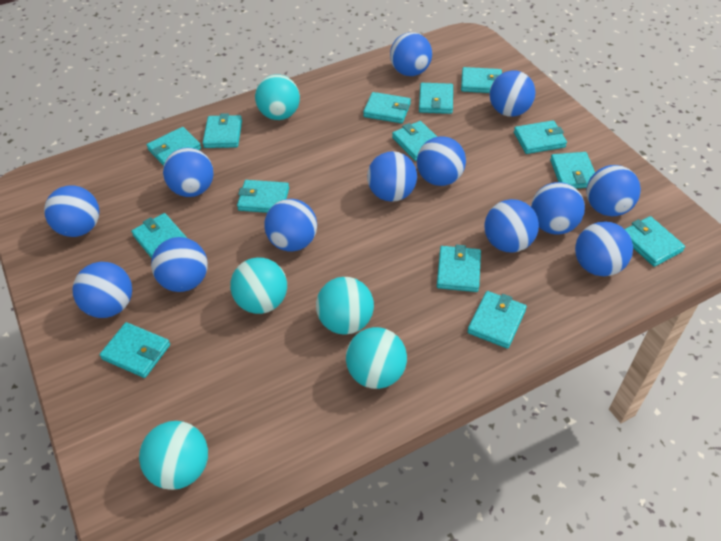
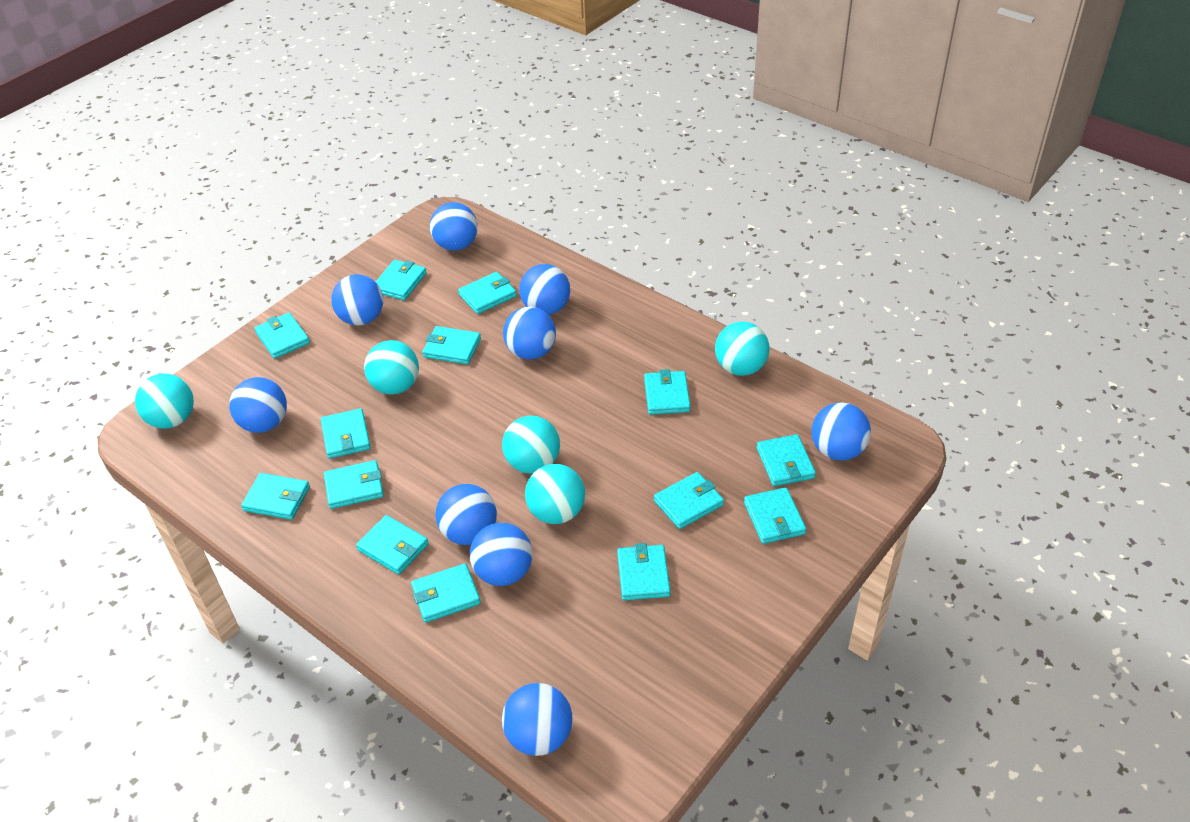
blue ball: [44,185,99,237] [72,262,132,318] [151,237,208,292] [163,148,213,197] [264,199,317,252] [367,151,417,202] [390,32,432,76] [417,136,466,186] [484,199,539,253] [490,71,535,117] [531,182,585,235] [575,222,633,276] [586,165,641,216] = 13 -> [229,377,287,433] [331,274,383,325] [430,202,478,251] [436,484,497,545] [470,523,533,586] [502,683,572,756] [503,307,556,360] [519,264,570,315] [812,403,871,461] = 9

